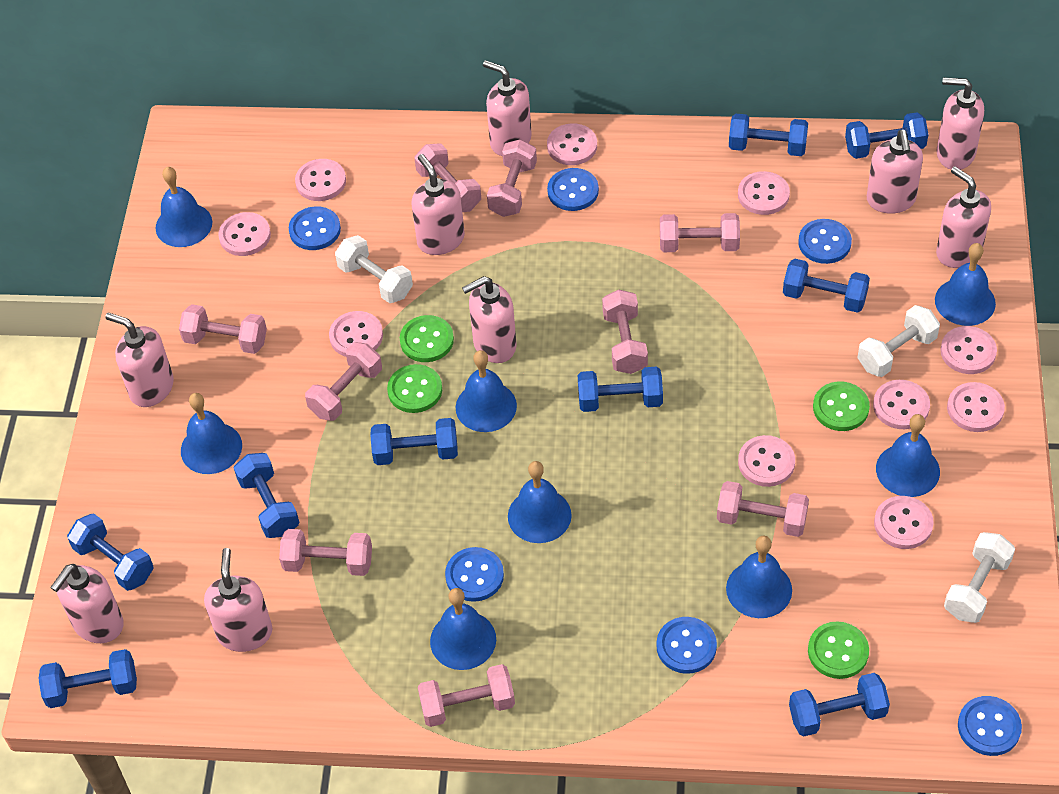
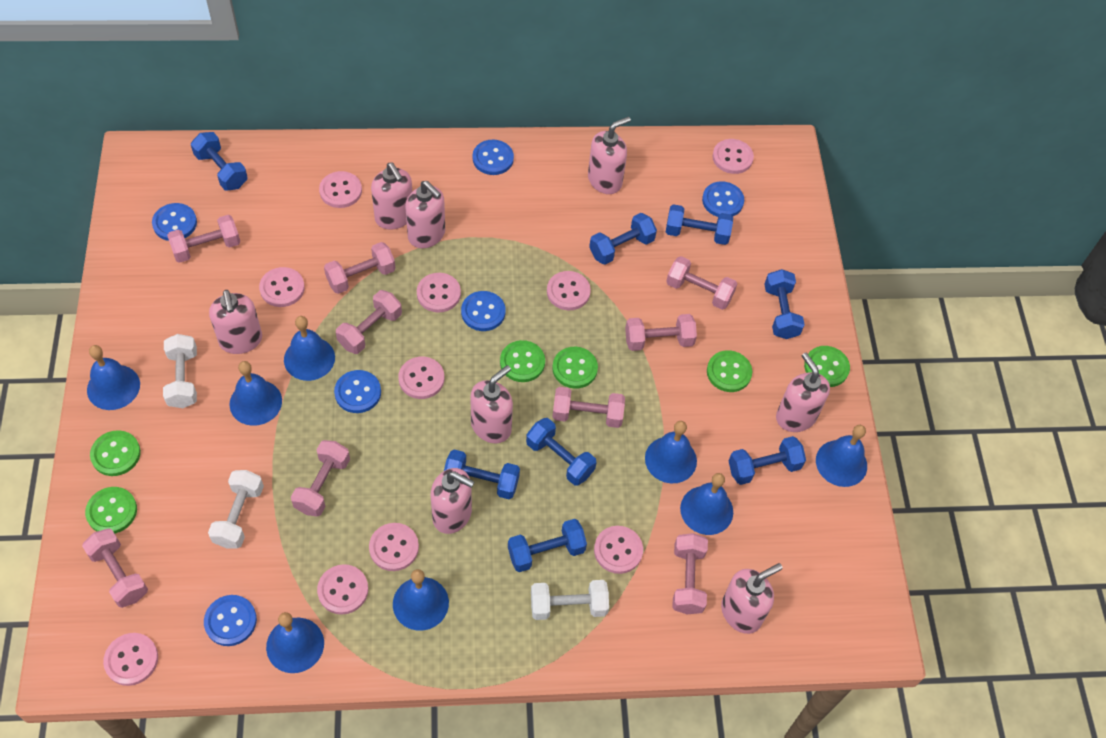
blue dumbbell: [38,649,137,708] [67,513,154,591] [234,453,300,538] [370,418,458,465] [578,367,663,412] [729,114,808,156] [783,259,870,313] [789,673,890,736] [845,112,928,159] = 9 -> [191,132,248,191] [444,449,520,499] [508,519,587,572] [526,418,597,486] [589,213,657,265] [666,204,733,245] [729,436,806,485] [764,269,805,339] = 8
green button: [387,364,442,413] [400,315,454,362] [808,621,869,679] [813,381,870,431] = 4 -> [85,487,137,534] [90,430,141,476] [500,340,545,382] [552,347,598,389] [707,350,752,392] [804,346,850,387] = 6
pink soap dispenser: [50,564,124,643] [105,313,174,407] [204,548,272,652] [411,154,465,255] [462,276,516,363] [483,60,532,156] [867,130,923,214] [936,77,984,170] [936,166,991,268] = 9 -> [209,290,262,354] [371,163,412,230] [405,181,445,248] [431,468,474,534] [471,365,513,443] [588,117,631,194] [721,563,783,634] [776,353,830,432] = 8

